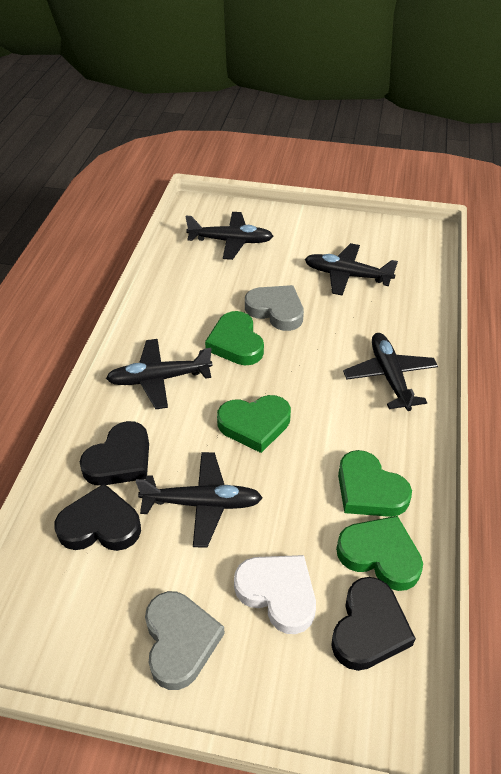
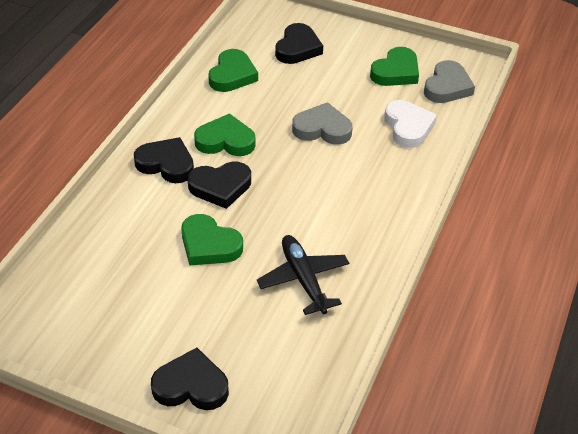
black heart: [55,484,141,551] [80,421,149,486] [331,577,416,671] = 3 -> [134,137,194,183] [151,348,229,410] [188,162,251,209] [275,23,323,64] = 4
black plane: [106,339,213,409] [136,452,263,548] [185,212,273,260] [305,243,398,296] [343,333,438,411] = 5 -> [257,235,349,315] = 1

